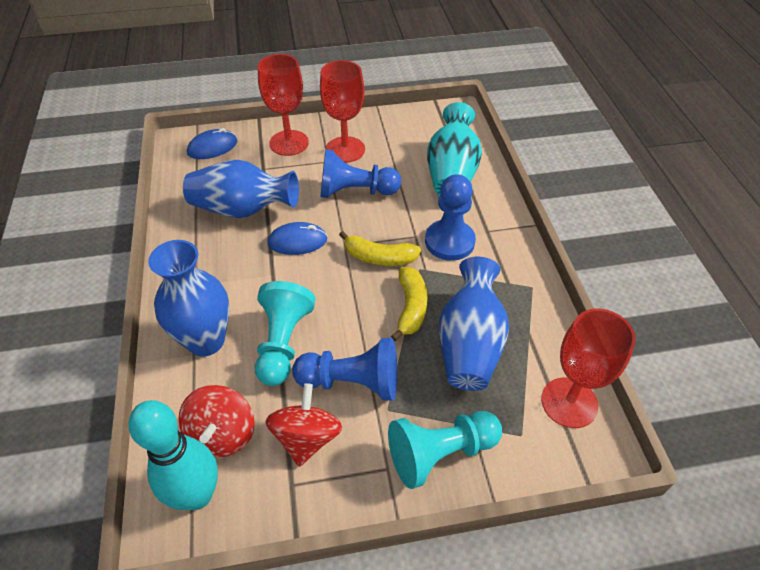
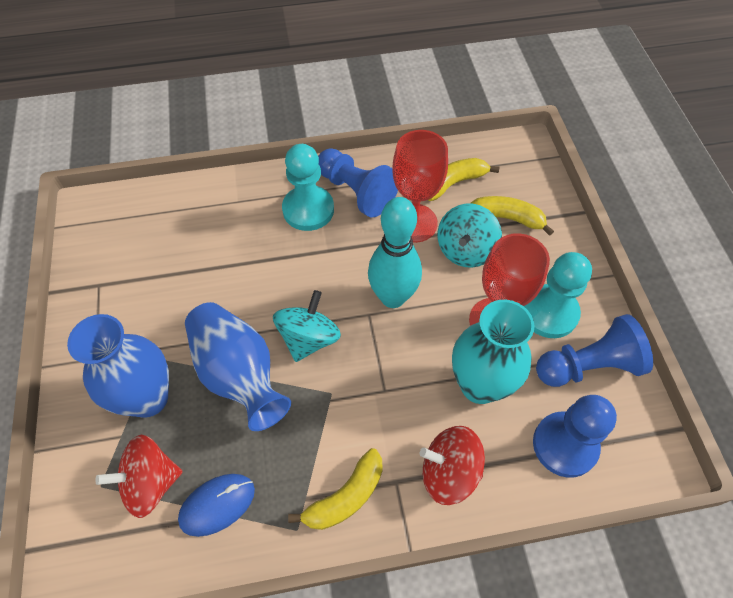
blue mouse: [187,128,237,159] [268,222,327,255] = 2 -> [178,474,255,537] = 1
blue vase: [148,240,229,357] [183,160,299,218] [439,257,509,391] = 3 -> [67,314,169,418] [185,302,291,431] = 2
red goblet: [258,54,309,156] [320,60,365,163] [541,309,635,428] = 3 -> [392,130,448,243] [469,233,550,326] = 2
turquoise spinning top: none = 0 -> [273,290,341,362] [438,204,502,268] = 2
yellow banana: [339,231,421,266] [391,267,427,341] = 2 -> [288,448,383,530] [429,158,499,201] [470,196,554,236] = 3

